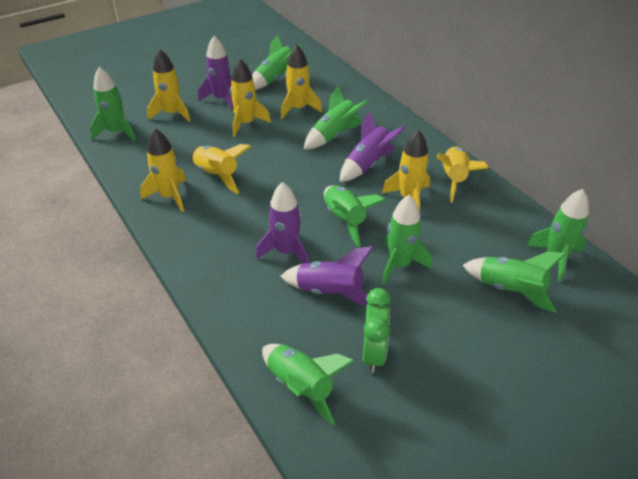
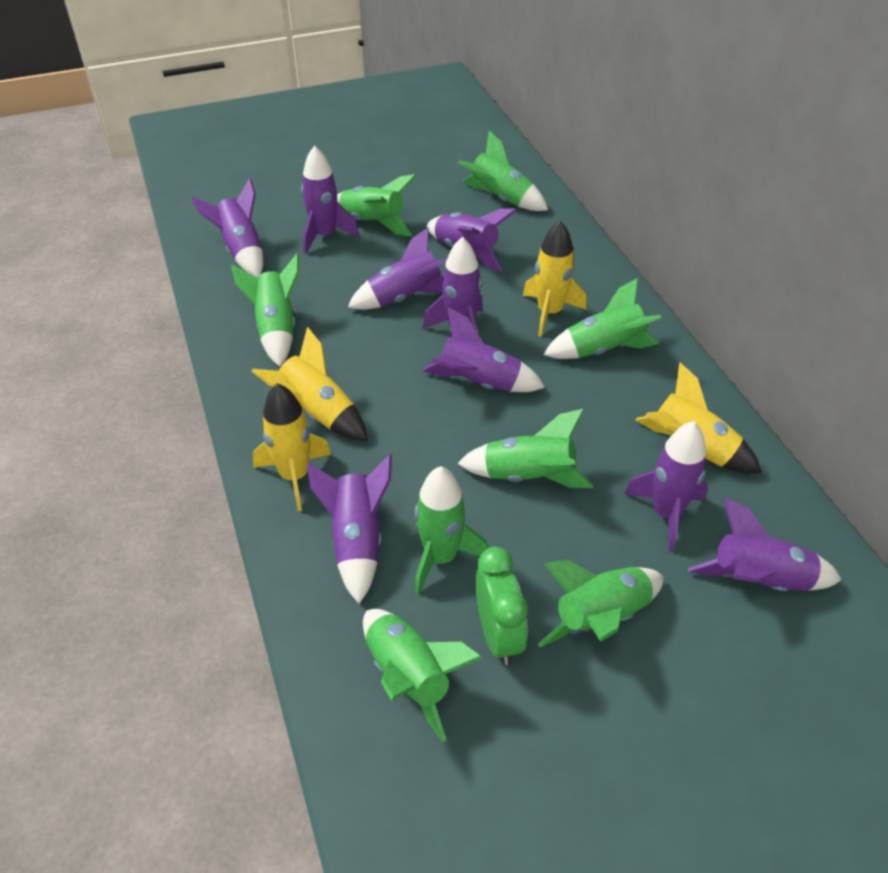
purple rocket: [198,36,233,110] [256,182,309,264] [280,246,374,305] [340,111,406,182] = 4 -> [191,178,263,278] [301,146,359,254] [307,454,392,604] [348,228,447,310] [422,307,545,392] [423,237,483,335] [427,208,517,272] [624,421,708,552] [688,498,842,591] = 9
yellow rocket: [140,128,186,212] [147,49,190,122] [190,144,251,194] [230,59,271,137] [281,45,322,119] [382,130,430,213] [437,146,488,203] = 7 -> [252,327,367,441] [253,383,331,511] [523,221,586,336] [636,362,762,474] = 4

